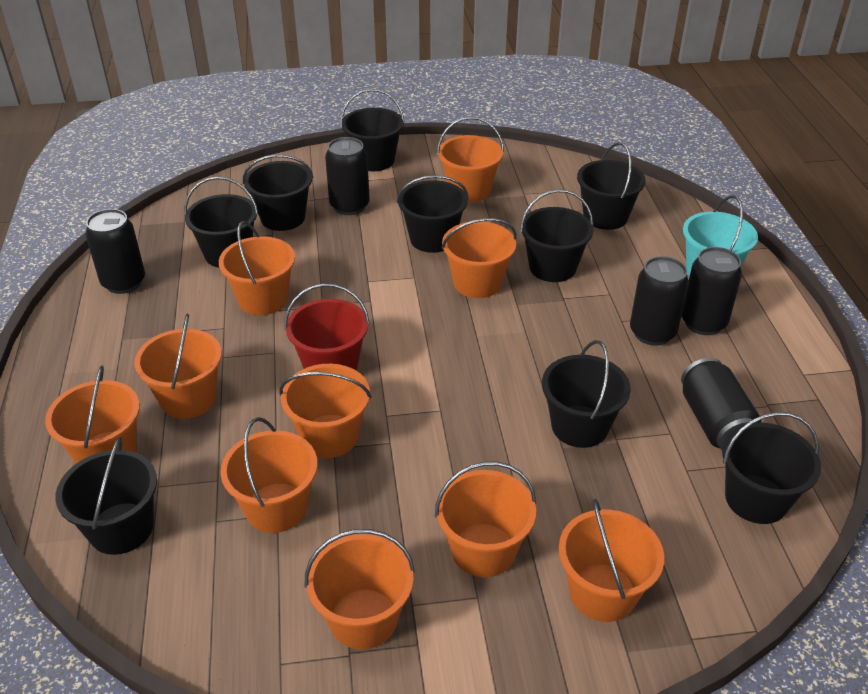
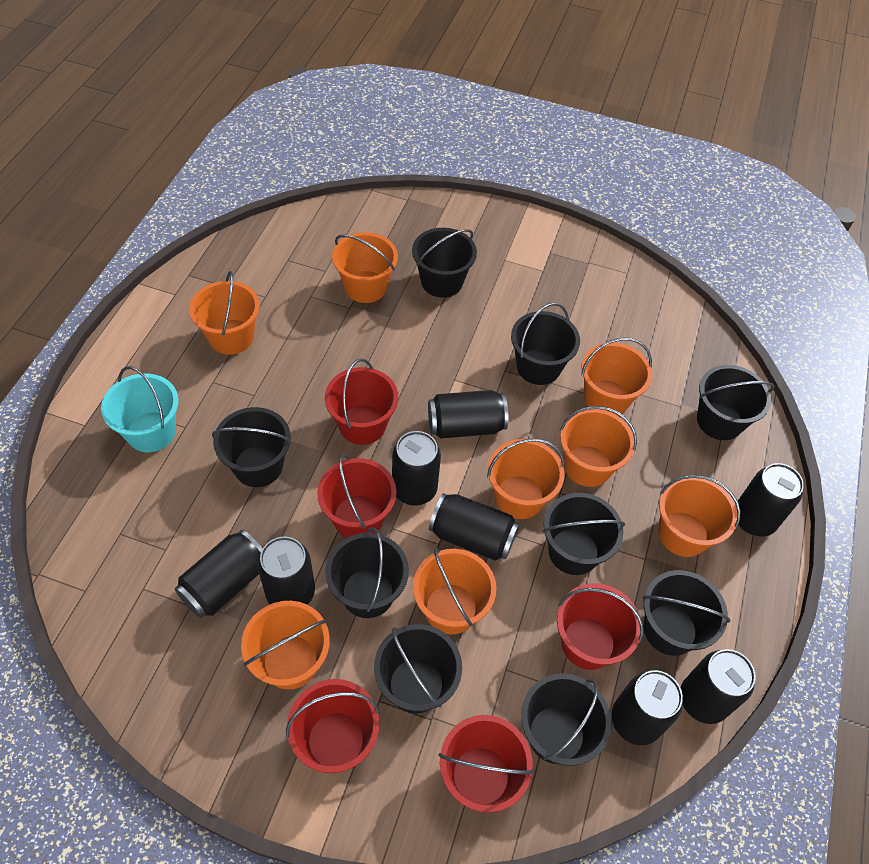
black can: [85,209,145,294] [325,137,370,215] [630,256,689,346] [681,358,761,449] [682,247,742,335] = 5 -> [174,530,263,618] [257,537,315,605] [392,431,441,506] [428,390,508,439] [429,493,519,561] [611,670,683,745] [681,649,756,724] [735,463,804,536] = 8
orange bucket: [45,365,140,463] [134,314,222,419] [219,221,295,315] [220,417,317,533] [279,364,372,458] [305,529,415,650] [435,462,536,577] [437,117,504,202] [442,218,517,298] [559,499,664,622] = 10 -> [189,271,260,355] [241,601,330,690] [332,232,398,303] [413,548,496,634] [487,439,565,519] [560,406,637,487] [581,338,652,416] [658,475,741,557] = 8
red bucket: [284,283,370,371] = 1 -> [286,679,380,773] [317,454,396,538] [325,358,398,445] [438,715,534,813] [557,583,644,670] = 5

